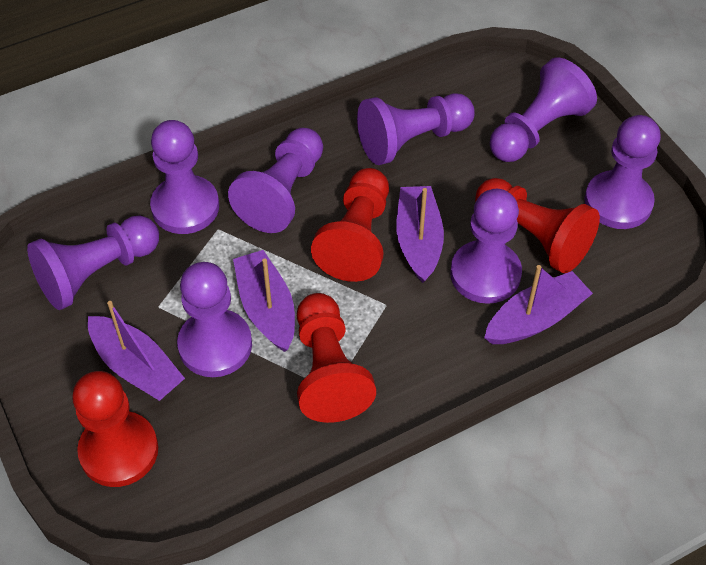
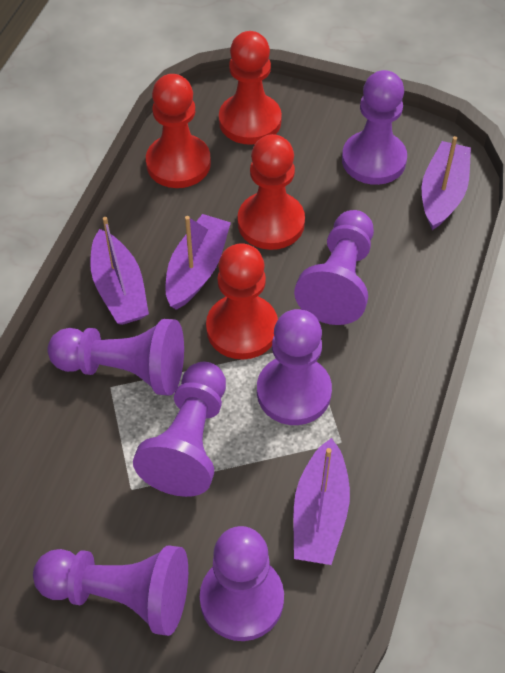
purple pawn: [27,216,159,310] [150,120,219,234] [177,262,252,377] [228,128,323,233] [357,93,474,165] [450,189,522,304] [490,58,597,162] [584,115,661,229] = 8 -> [33,546,188,636] [47,319,184,396] [133,362,226,497] [200,526,284,641] [257,309,332,425] [294,210,374,325] [342,70,407,185] = 7

